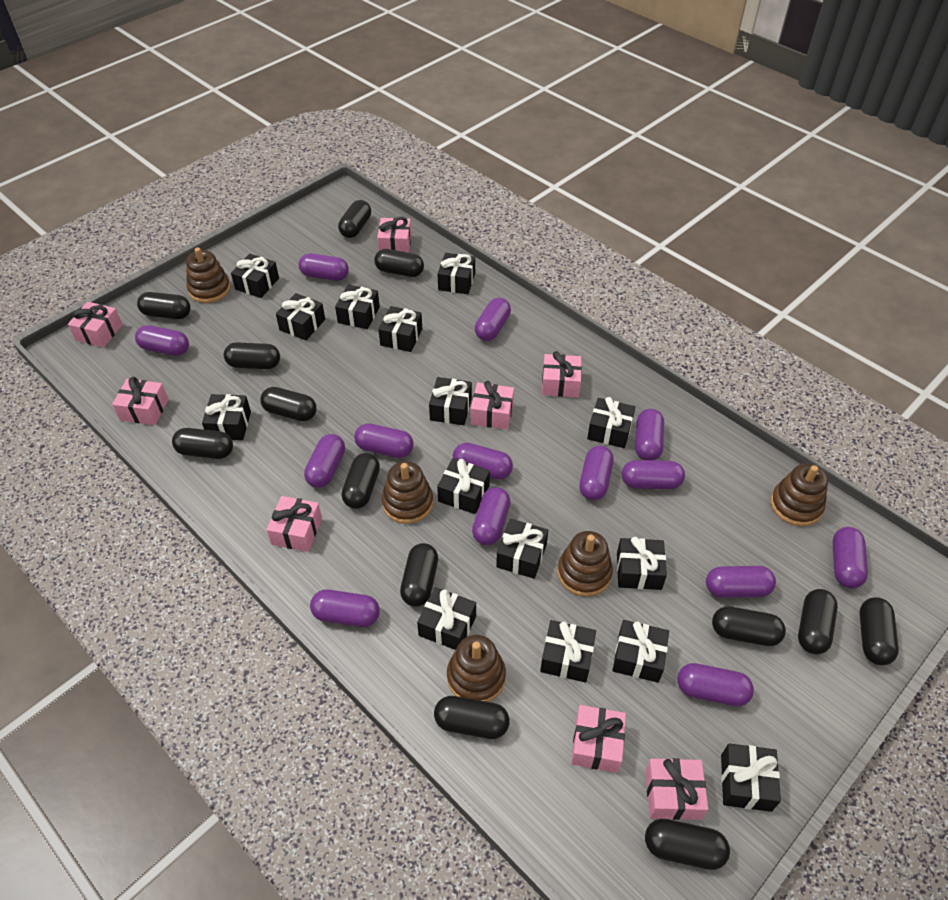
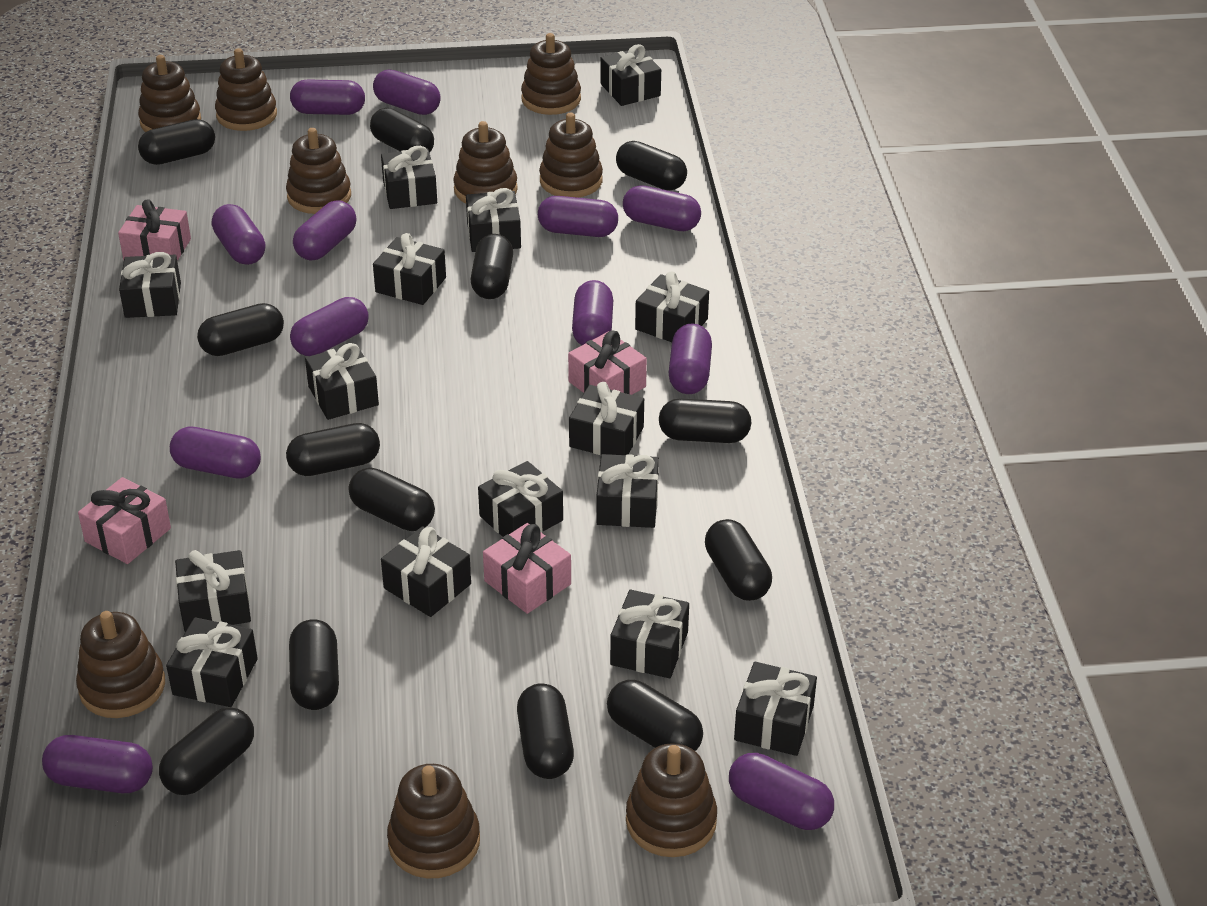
brown stacking toy: [186,247,231,303] [382,461,433,524] [447,635,506,702] [557,531,613,597] [771,464,828,526] = 5 -> [76,611,165,718] [138,55,201,132] [215,48,277,131] [286,128,351,214] [387,764,480,878] [453,121,518,203] [521,33,581,115] [539,113,603,198] [626,743,717,857] = 9
pink gift: [68,302,123,348] [112,377,168,425] [266,496,322,552] [377,217,412,253] [471,381,514,430] [542,351,582,397] [571,705,626,773] [645,758,708,820] = 8 -> [78,477,171,564] [118,199,191,261] [483,523,571,614] [568,331,647,395] = 4
purple capsule: [135,325,189,356] [298,253,349,281] [304,434,345,488] [310,589,380,627] [354,423,414,458] [453,443,513,480] [472,487,511,545] [475,298,511,341] [579,446,614,501] [622,460,685,489] [635,409,664,460] [677,663,754,706] [706,566,776,598] [833,527,868,589] = 14 -> [42,735,153,793] [170,427,261,479] [212,204,266,265] [290,79,365,115] [290,297,369,356] [293,200,356,261] [373,70,441,115] [538,196,618,237] [572,280,613,346] [623,185,701,231] [669,324,712,394] [729,753,834,830] = 12

